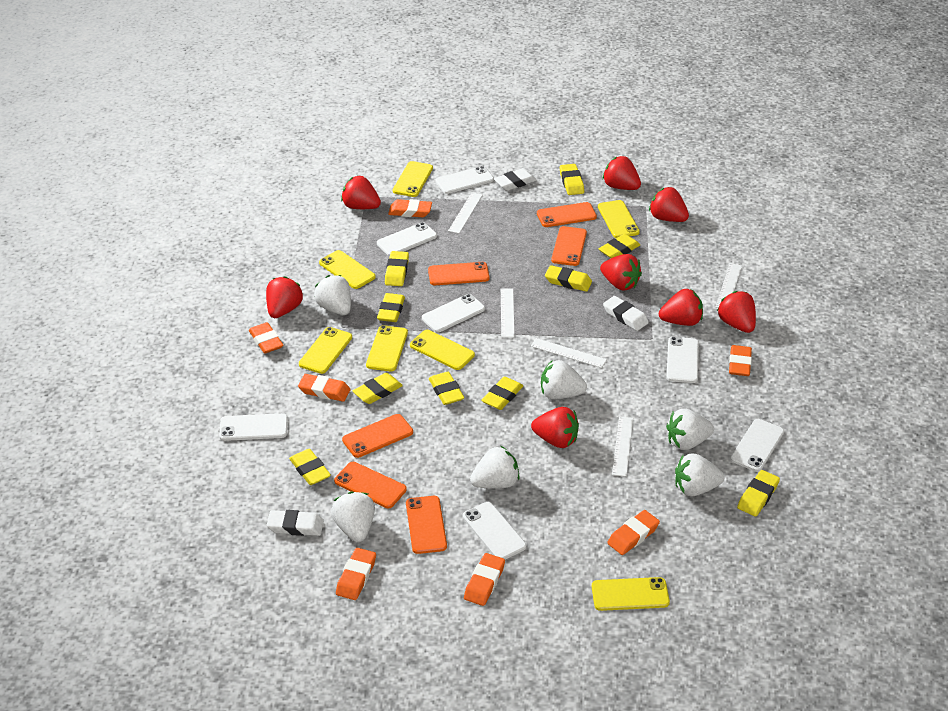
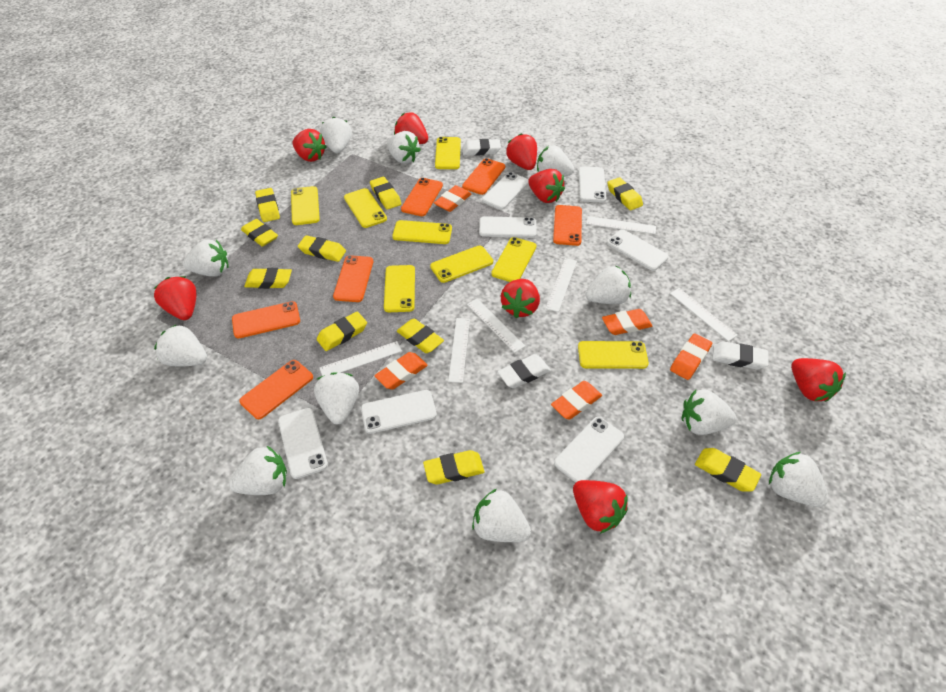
orange eraser: [249,322,283,353] [298,374,351,402] [336,548,376,600] [388,199,432,217] [464,553,505,606] [607,510,660,555] [729,345,752,376] = 7 -> [374,352,428,389] [434,185,471,212] [551,381,602,420] [602,309,652,335] [670,333,712,380] = 5
white ruler: [448,192,482,234] [501,289,515,337] [531,338,607,368] [612,416,633,477] [716,263,742,308] = 5 -> [320,341,402,376] [448,318,470,383] [467,298,525,353] [546,258,577,312] [586,216,656,234] [670,288,738,342] = 6
white strawberry: [314,275,351,315] [331,492,375,542] [470,446,520,489] [541,360,587,399] [666,409,714,450] [675,454,725,496] = 6 -> [154,325,207,366] [183,239,229,277] [229,446,287,495] [314,372,359,424] [320,116,352,153] [387,131,421,164] [472,489,531,542] [537,145,574,177] [586,265,631,304] [682,389,736,435] [769,452,829,507] = 11
yellow phone: [299,327,352,374] [319,250,376,289] [366,325,408,371] [393,161,433,197] [410,330,475,370] [592,577,670,611] [598,200,640,238] = 7 -> [291,186,320,225] [344,188,387,228] [384,265,415,312] [392,220,452,244] [430,245,493,283] [435,137,461,169] [491,237,536,282] [578,341,649,369] = 8

